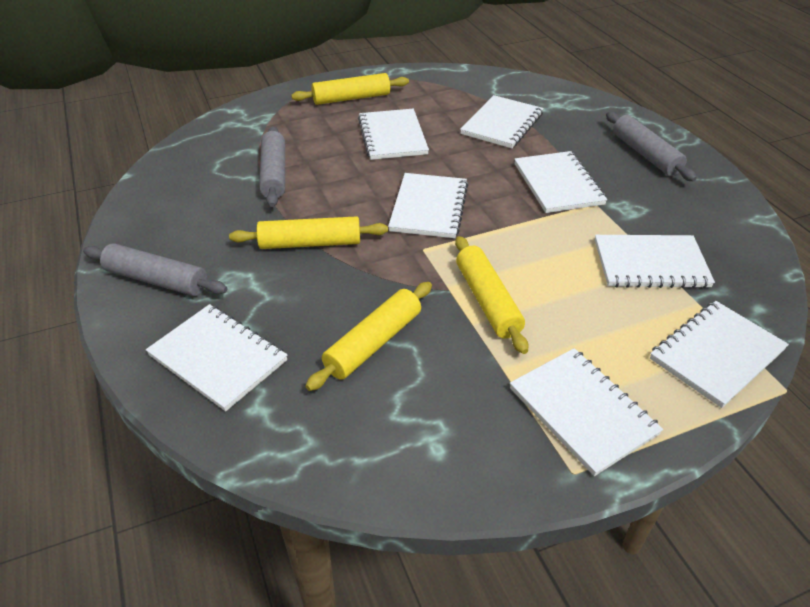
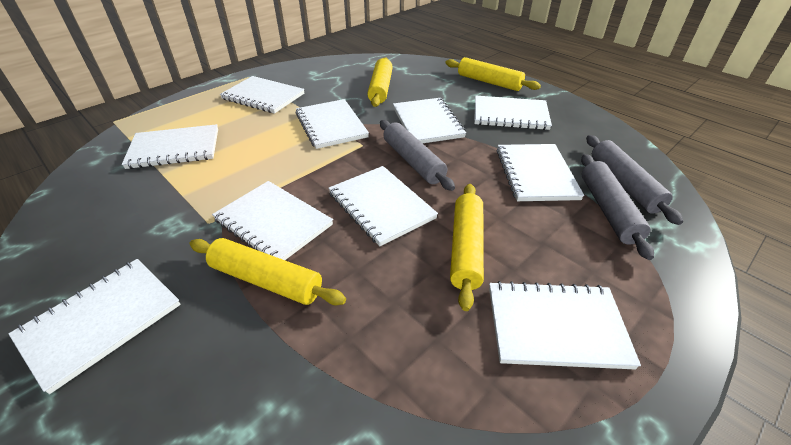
white notebook: [146,304,287,411] [358,109,429,160] [388,173,468,238] [460,95,544,148] [510,348,663,476] [514,151,607,213] [595,235,715,288] [650,301,789,408] = 8 -> [9,259,181,394] [122,124,218,169] [212,181,333,260] [220,76,304,114] [296,99,369,149] [328,166,438,246] [393,98,466,143] [474,96,552,130] [489,281,641,369] [497,144,584,201] = 10

